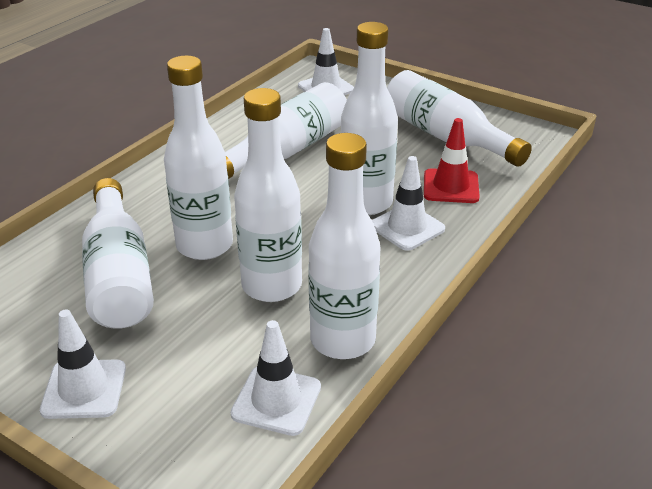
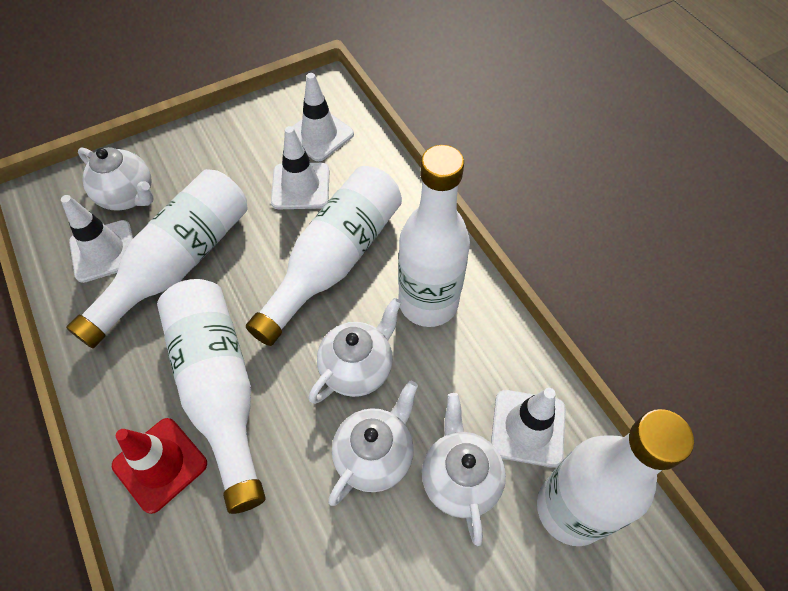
white bottle: [82,178,154,329] [164,56,233,260] [225,82,347,179] [234,88,302,302] [308,133,380,359] [341,22,398,215] [387,70,532,167] = 7 -> [66,169,248,348] [157,279,266,514] [246,166,402,346] [398,145,470,327] [537,409,694,546] = 5
white teapot: none = 0 -> [78,147,154,211] [309,298,402,404] [328,381,418,506] [422,393,506,546] = 4

